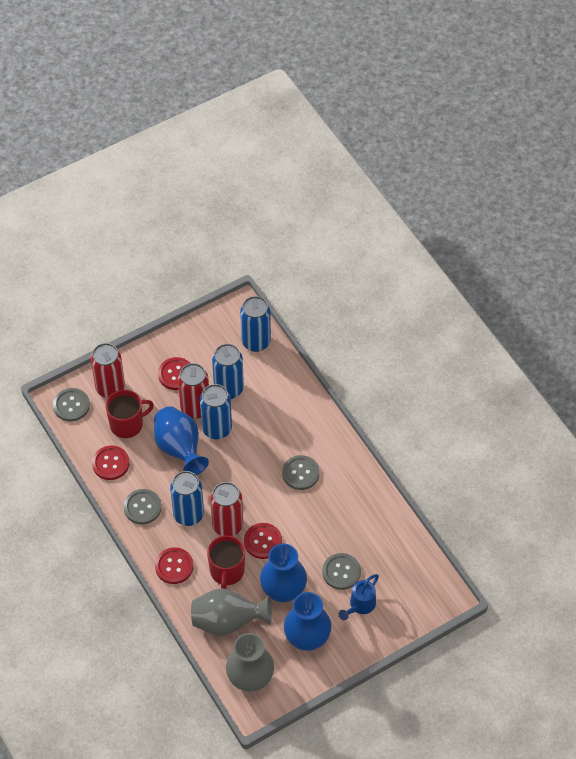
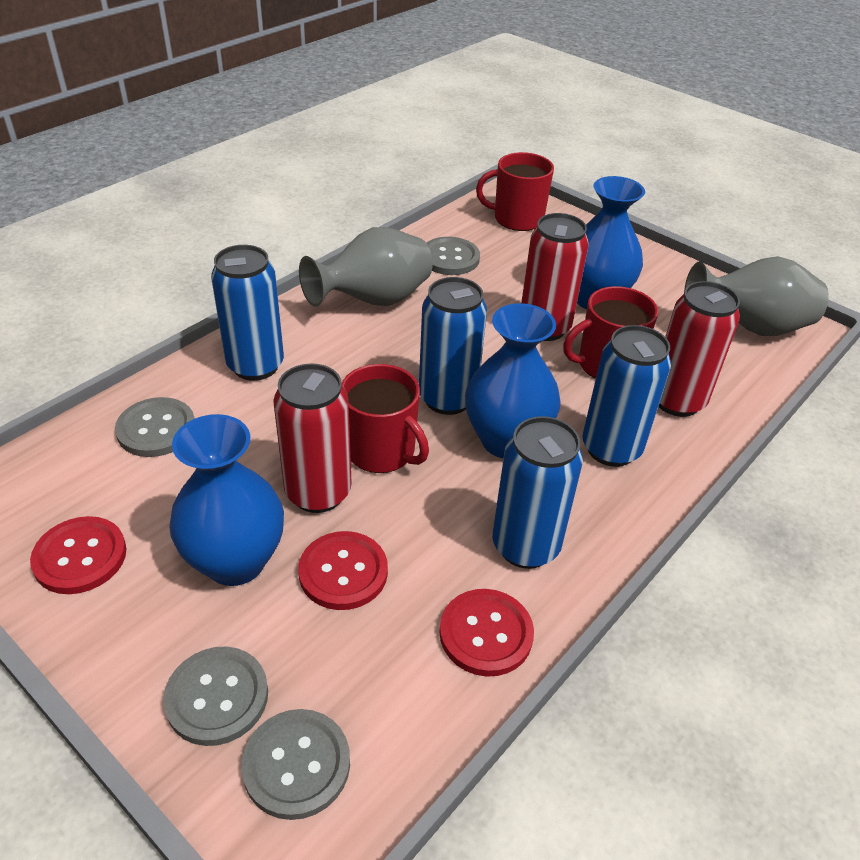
blue watering can: [338,574,379,620] = 1 -> none = 0
red button: [92,446,129,480] [155,547,193,584] [158,357,190,390] [244,523,282,559] = 4 -> [30,516,126,594] [298,531,388,610] [440,589,534,677] = 3
red mug: [106,390,154,438] [207,536,245,589] = 2 -> [342,364,429,473] [476,152,554,231] [563,286,658,379] = 3

